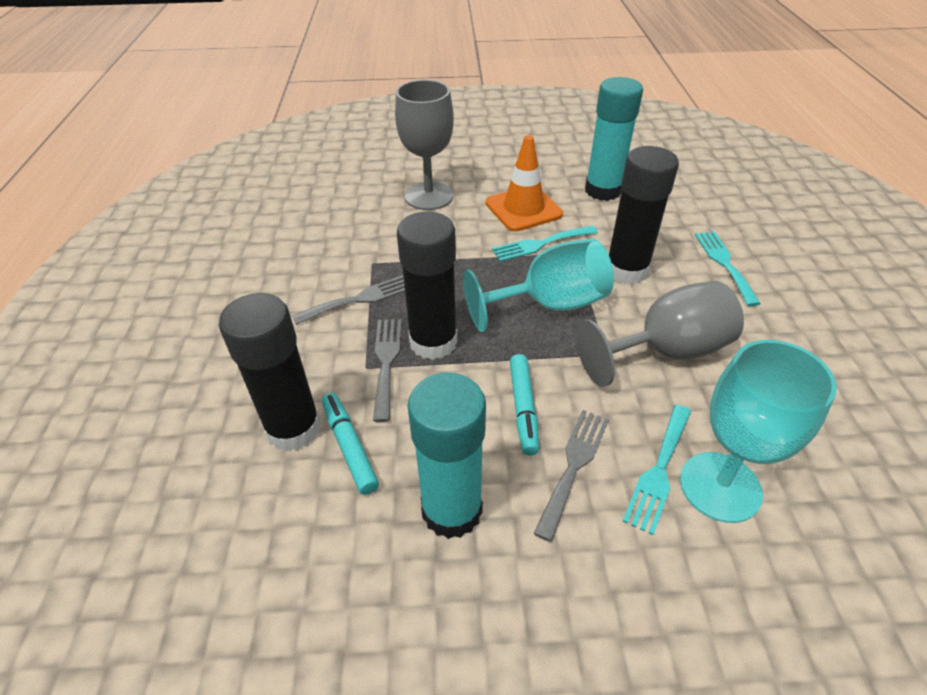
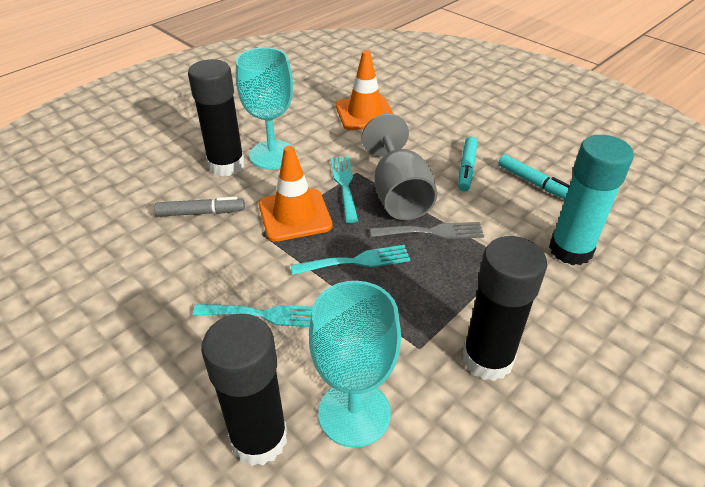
grey fork: [292,275,405,325] [373,319,402,422] [533,410,609,542] = 3 -> [370,222,484,239] = 1
grey goblet: [395,80,454,210] [576,281,744,387] = 2 -> [362,114,437,220] = 1
grey marker: none = 0 -> [154,197,245,217] = 1
orange traffic cone: [486,135,563,232] = 1 -> [259,146,332,242] [336,50,394,130] = 2
turquoise glue stick: [407,372,486,539] [585,77,643,201] = 2 -> [549,135,634,265] = 1

